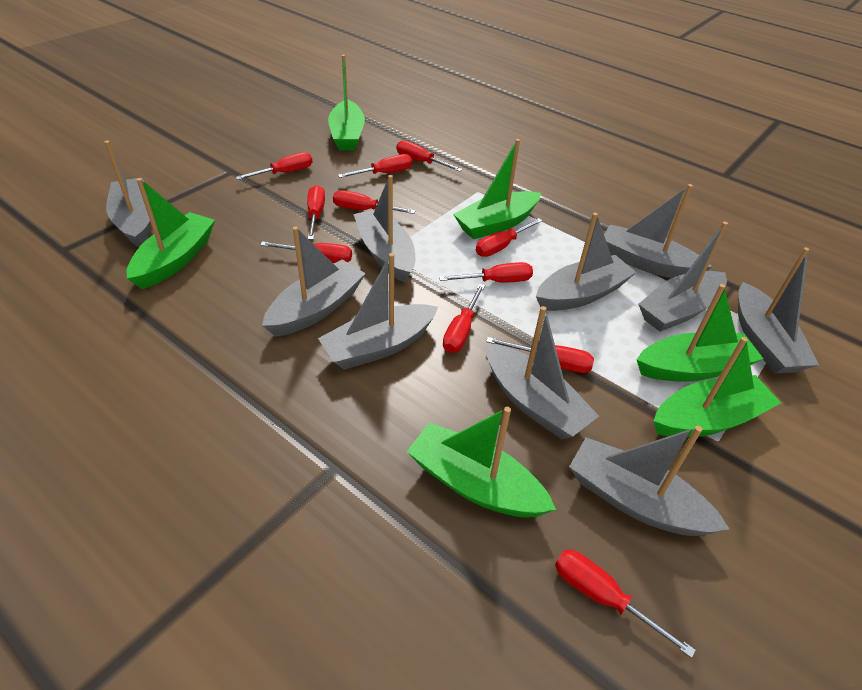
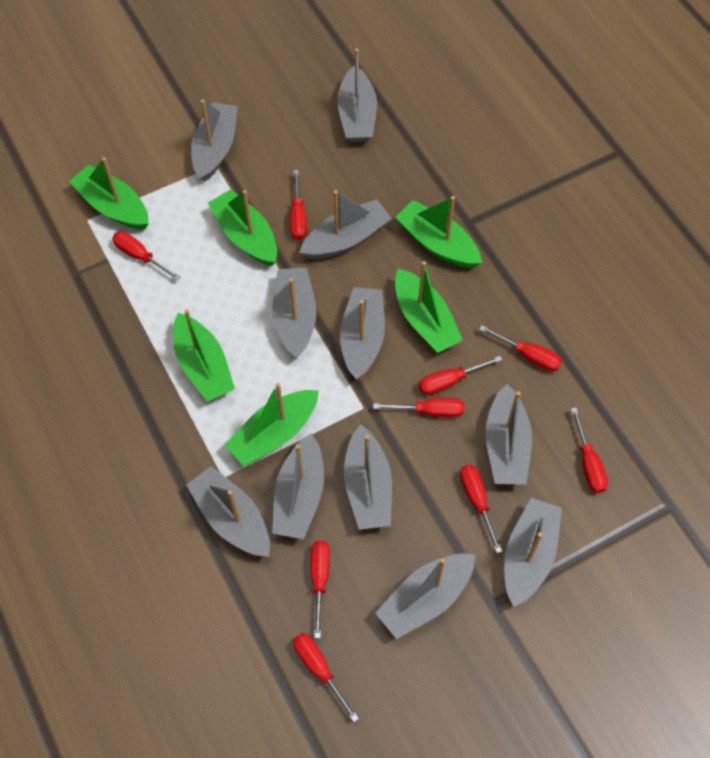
grey boat: [105,141,151,247] [262,226,366,337] [318,253,438,370] [353,175,415,283] [486,306,599,439] [536,213,637,311] [569,426,729,536] [604,184,713,278] [638,221,728,332] [738,247,819,373] = 10 -> [186,466,270,557] [191,99,238,182] [272,268,316,358] [272,433,324,539] [299,190,392,259] [337,48,377,142] [340,287,385,380] [344,424,392,530] [375,553,475,639] [485,384,532,485] [504,497,562,607] = 11
red screwdriver: [235,152,312,180] [260,241,352,263] [307,185,325,240] [333,190,415,214] [338,154,412,178] [397,140,463,172] [439,262,533,282] [443,284,485,353] [476,218,543,257] [486,337,594,373] [555,550,695,658] = 11 -> [112,231,181,281] [290,170,307,240] [293,633,359,722] [310,541,330,638] [373,398,464,418] [419,356,502,395] [460,465,502,553] [479,325,562,372] [571,407,608,493] = 9

